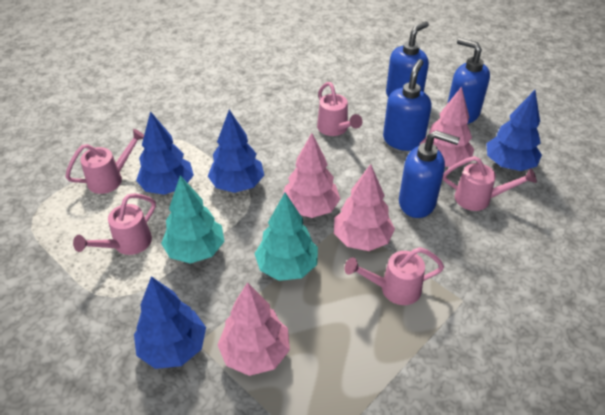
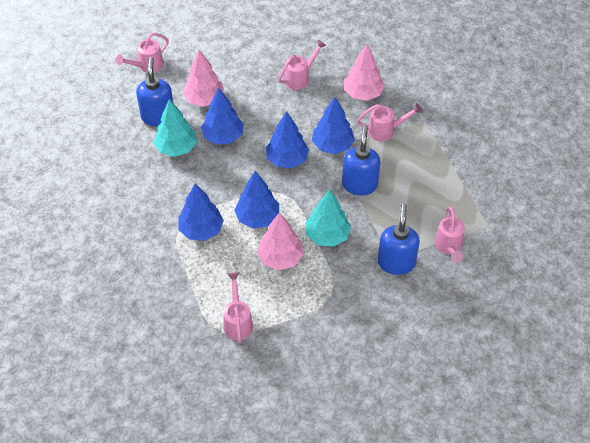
blue soap dispenser: [383,59,432,151] [386,21,429,98] [399,130,460,218] [447,38,490,124] = 4 -> [136,57,173,126] [342,125,381,196] [378,204,420,275] = 3
blue tree: [134,276,206,369] [136,111,194,195] [208,110,264,193] [486,90,542,171] = 4 -> [178,183,224,241] [201,88,244,145] [234,171,279,229] [266,111,309,168] [312,97,355,154] = 5
pink tree: [218,282,290,376] [283,133,340,218] [334,164,395,251] [420,86,474,167] = 4 -> [183,50,225,107] [257,212,304,270] [344,44,385,101] = 3

